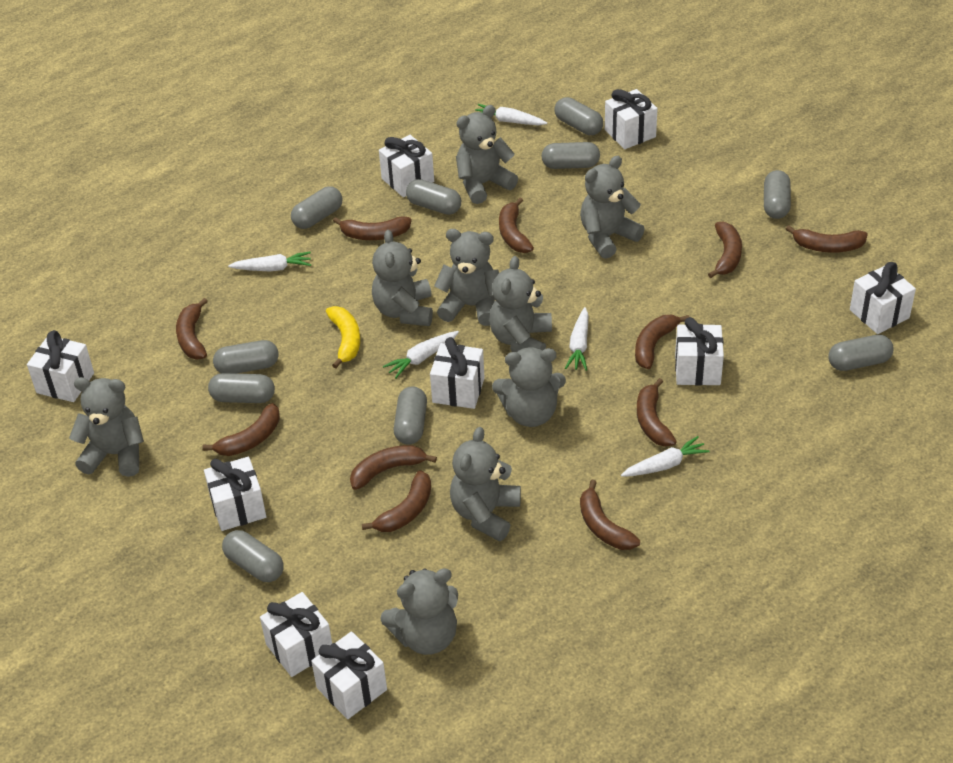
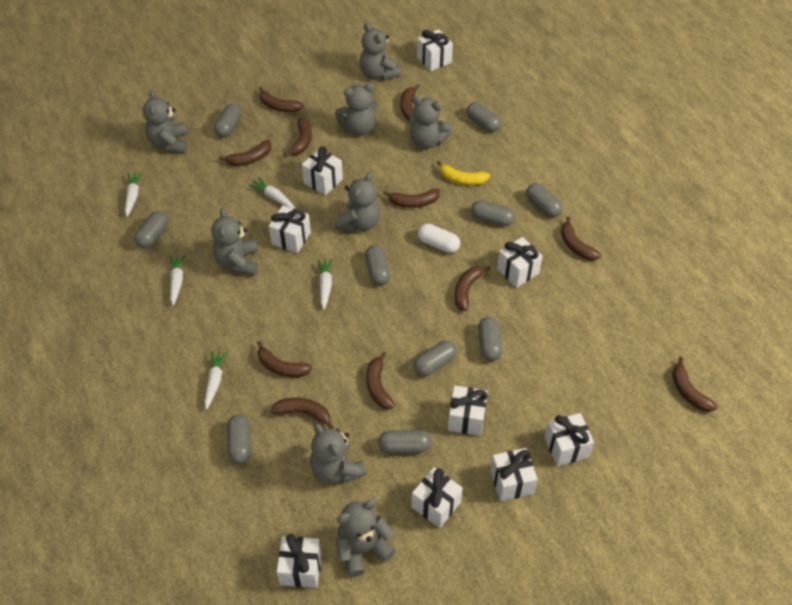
grey teddy bear: [69,377,144,477] [372,230,433,326] [380,568,458,655] [434,229,499,326] [450,427,521,541] [456,105,518,204] [489,256,552,352] [492,347,566,427] [580,156,645,259] = 9 -> [143,90,188,153] [211,208,258,276] [310,423,366,484] [335,83,378,136] [335,172,380,233] [336,499,396,577] [359,23,401,80] [409,96,452,149] = 8
white capsule: none = 0 -> [418,224,460,253] = 1

